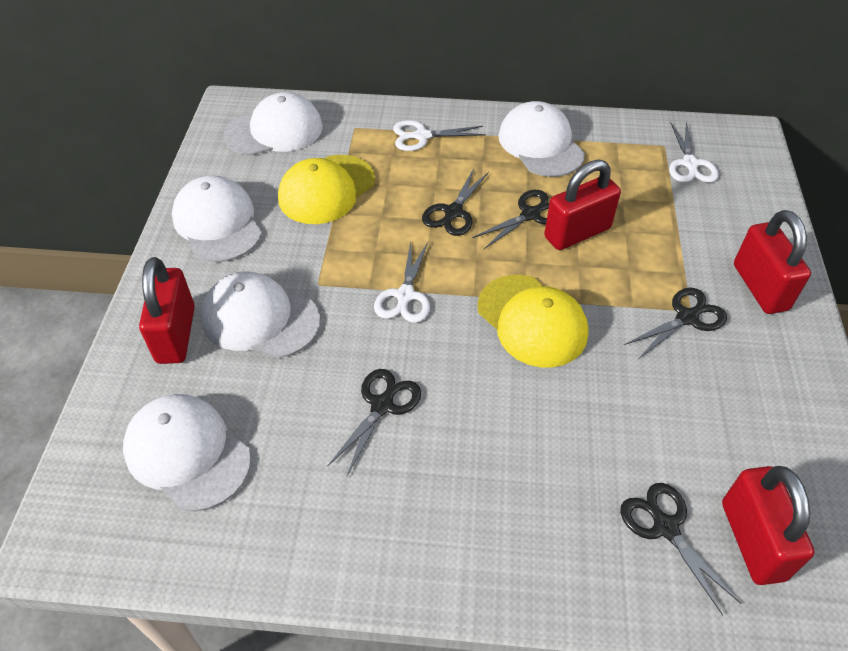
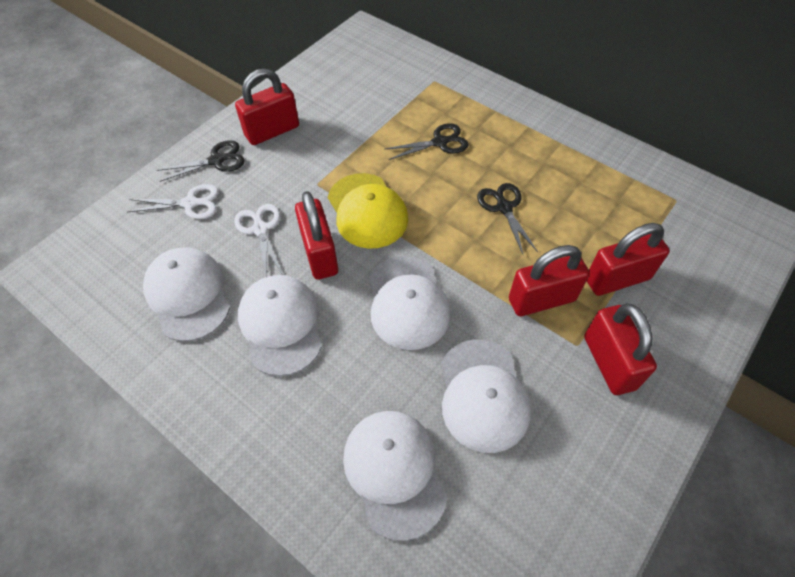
black scissors: [328,369,421,476] [422,168,489,236] [472,190,549,249] [620,483,742,616] [625,288,727,358] = 5 -> [157,140,245,182] [385,123,468,160] [477,183,538,254] = 3
red padlock: [139,257,195,364] [544,160,621,250] [722,466,815,585] [734,210,811,314] = 4 -> [235,68,299,145] [295,191,338,279] [509,245,590,316] [584,304,657,395] [587,223,670,296] = 5
white scissors: [374,241,430,323] [393,120,486,151] [669,121,719,183] = 3 -> [128,184,219,219] [234,204,282,277] = 2
yellow cap: [278,155,375,224] [477,275,588,368] = 2 -> [328,173,408,249] = 1

